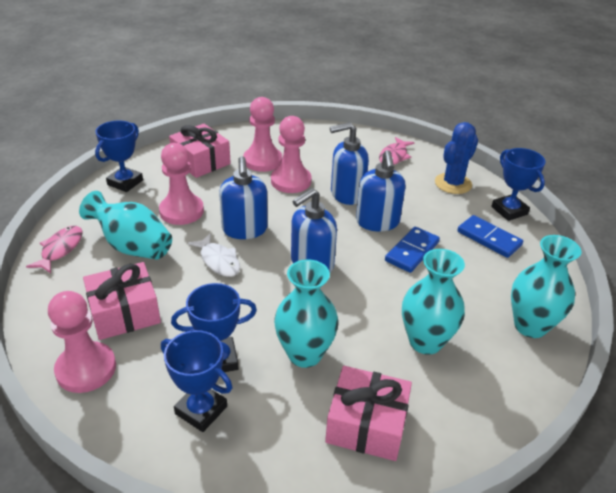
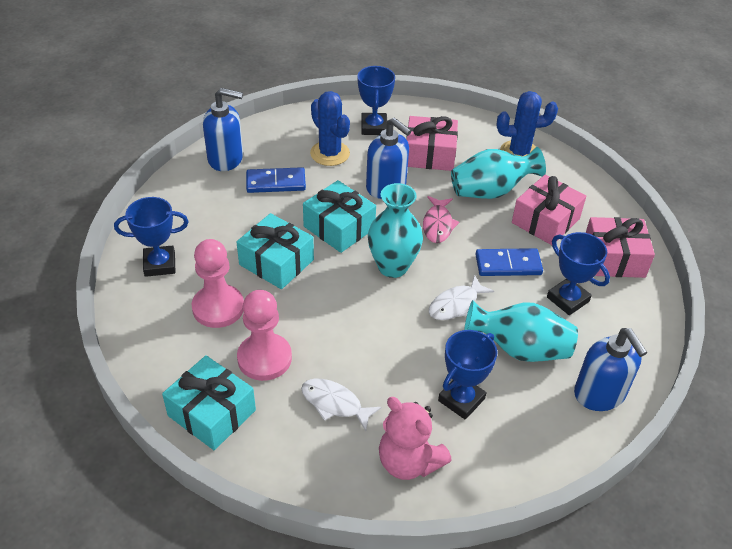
blue cactus: [435,122,478,194] = 1 -> [310,91,350,166] [497,91,558,157] = 2
blue soap dispenser: [219,156,268,239] [291,188,337,272] [330,122,369,205] [356,150,406,232] = 4 -> [203,88,243,171] [366,117,411,199] [574,328,648,411] = 3
pink fish: [26,226,83,273] [379,137,415,165] = 2 -> [423,196,459,243] = 1
pink pawn: [48,291,116,393] [159,143,204,225] [243,97,282,172] [271,116,312,193] = 4 -> [192,239,244,328] [237,290,292,381] = 2
pink teddy bear: none = 0 -> [379,397,452,480] = 1
turquoise gift: none = 0 -> [162,355,256,450] [237,213,314,289] [303,180,376,253] = 3
turquoise vase: [79,191,172,260] [274,259,339,368] [402,249,465,355] [511,235,581,338] = 4 -> [368,183,423,278] [451,147,546,199] [464,300,578,362] = 3
white fish: [188,233,240,277] = 1 -> [301,379,382,431] [429,275,494,320] = 2

